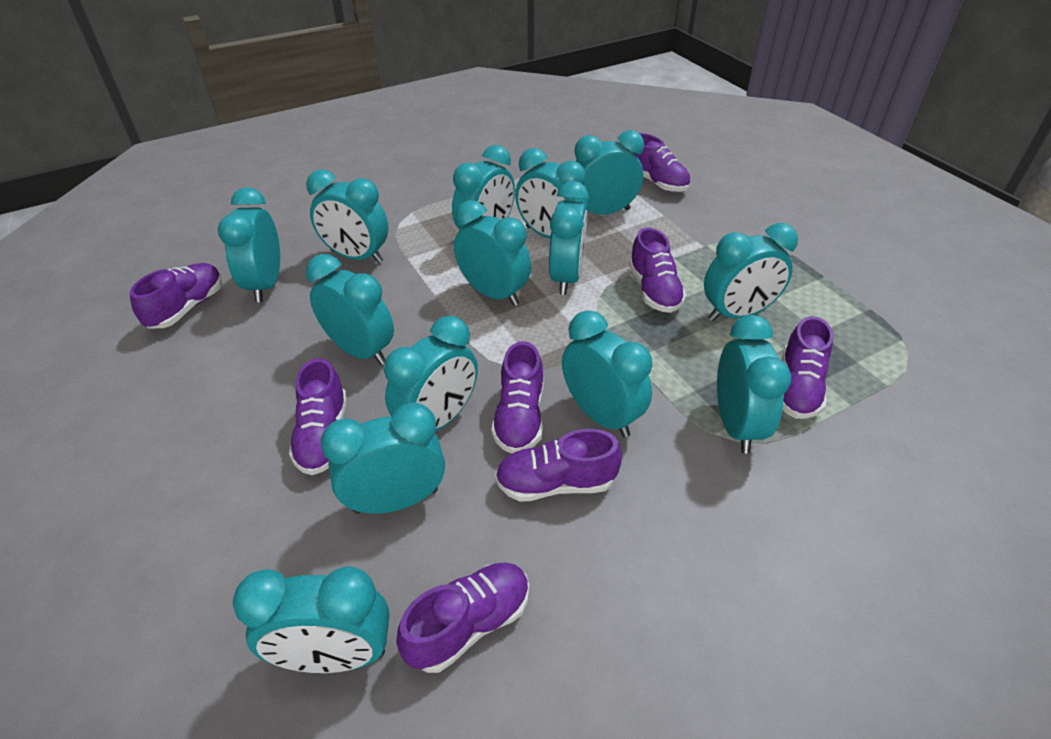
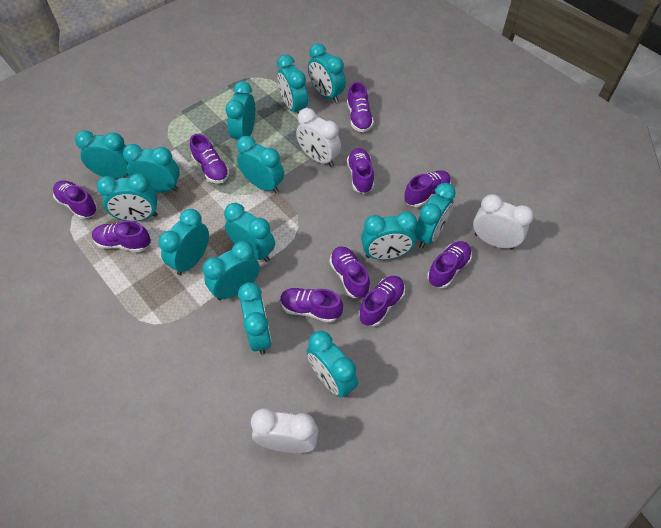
purple shoe: [129,263,223,328] [289,358,347,475] [396,563,529,673] [491,341,543,454] [495,429,622,502] [629,228,686,313] [635,133,690,192] [782,316,833,419] = 8 -> [53,180,98,219] [92,221,151,252] [190,134,229,184] [280,288,343,323] [329,246,370,298] [347,82,374,133] [347,148,374,194] [359,276,405,326] [404,170,451,207] [427,241,472,288] = 10
white clock: none = 0 -> [251,408,318,453] [296,108,341,167] [473,194,534,250] = 3

